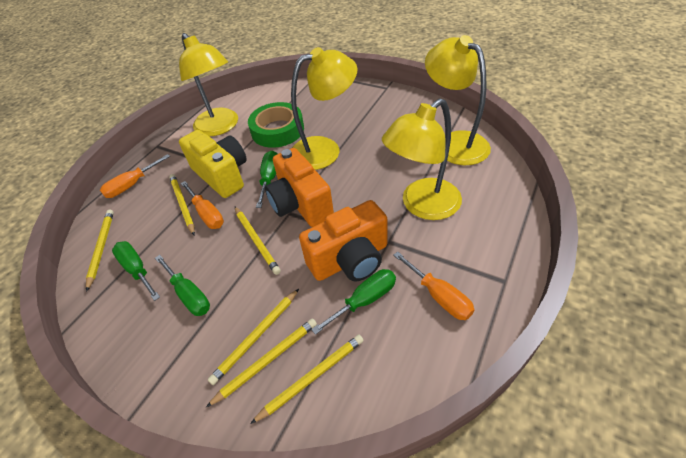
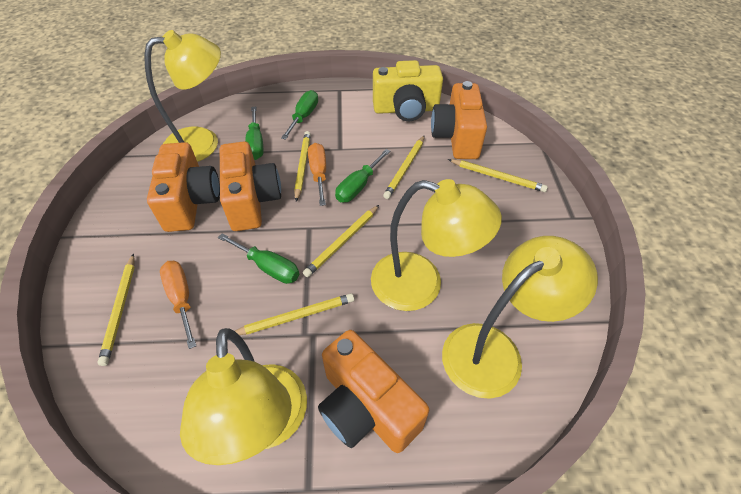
green tape: [248,102,304,148] = 1 -> none = 0
orange camera: [265,148,334,227] [299,200,387,281] = 2 -> [147,142,220,232] [220,141,281,231] [318,330,429,453] [431,81,487,159] = 4
orange screwdriver: [100,154,170,198] [181,181,224,229] [393,252,475,320] = 3 -> [160,261,196,349] [308,143,326,206] = 2

